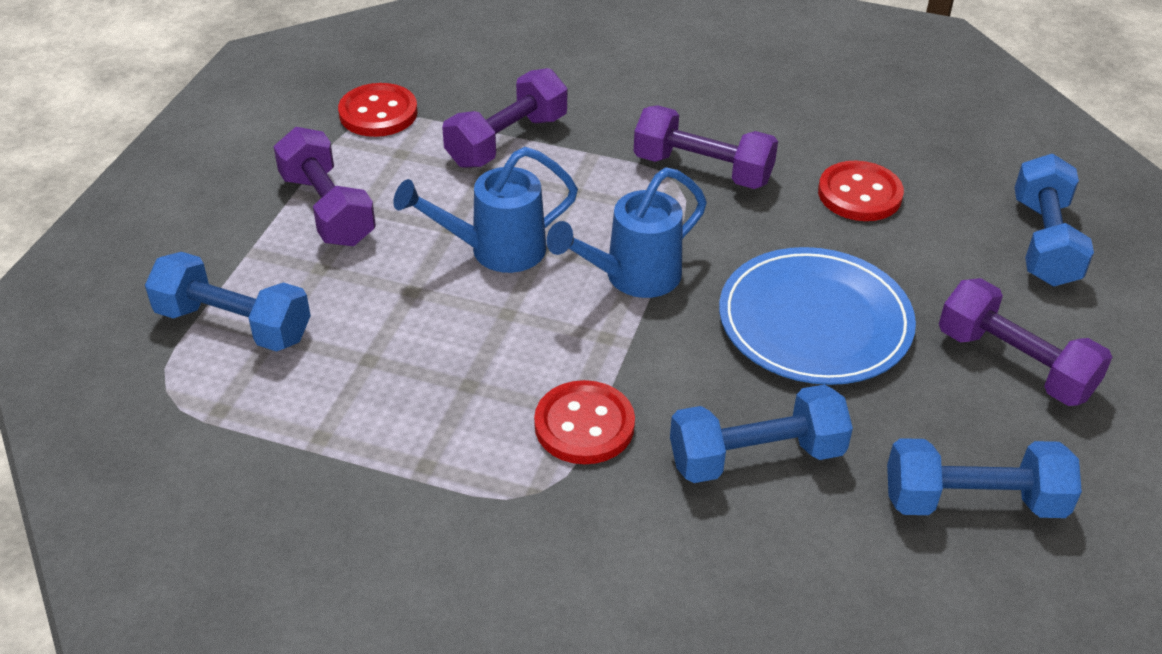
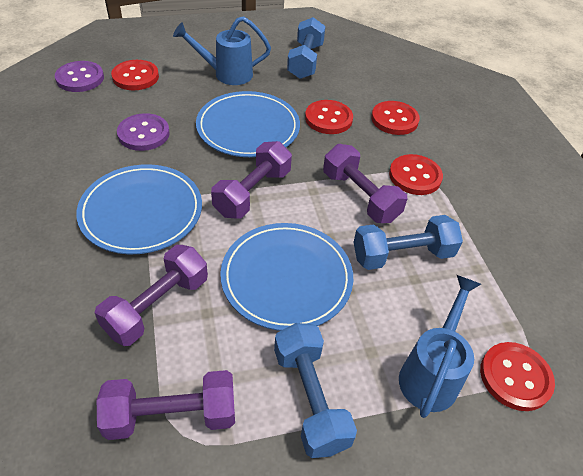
blue dumbbell: [145,252,311,352] [670,384,853,483] [887,438,1082,518] [1015,154,1094,287] = 4 -> [274,323,357,458] [287,17,326,79] [354,215,463,270] = 3
blue plate: [719,247,916,385] = 1 -> [76,164,202,254] [196,91,300,157] [220,223,353,331] = 3
purple button: none = 0 -> [55,61,104,92] [117,113,170,151] = 2
red button: [338,83,418,137] [534,380,635,464] [818,161,904,221] = 3 -> [111,60,159,90] [305,100,353,134] [371,101,420,135] [389,154,443,195] [480,342,555,411] = 5

